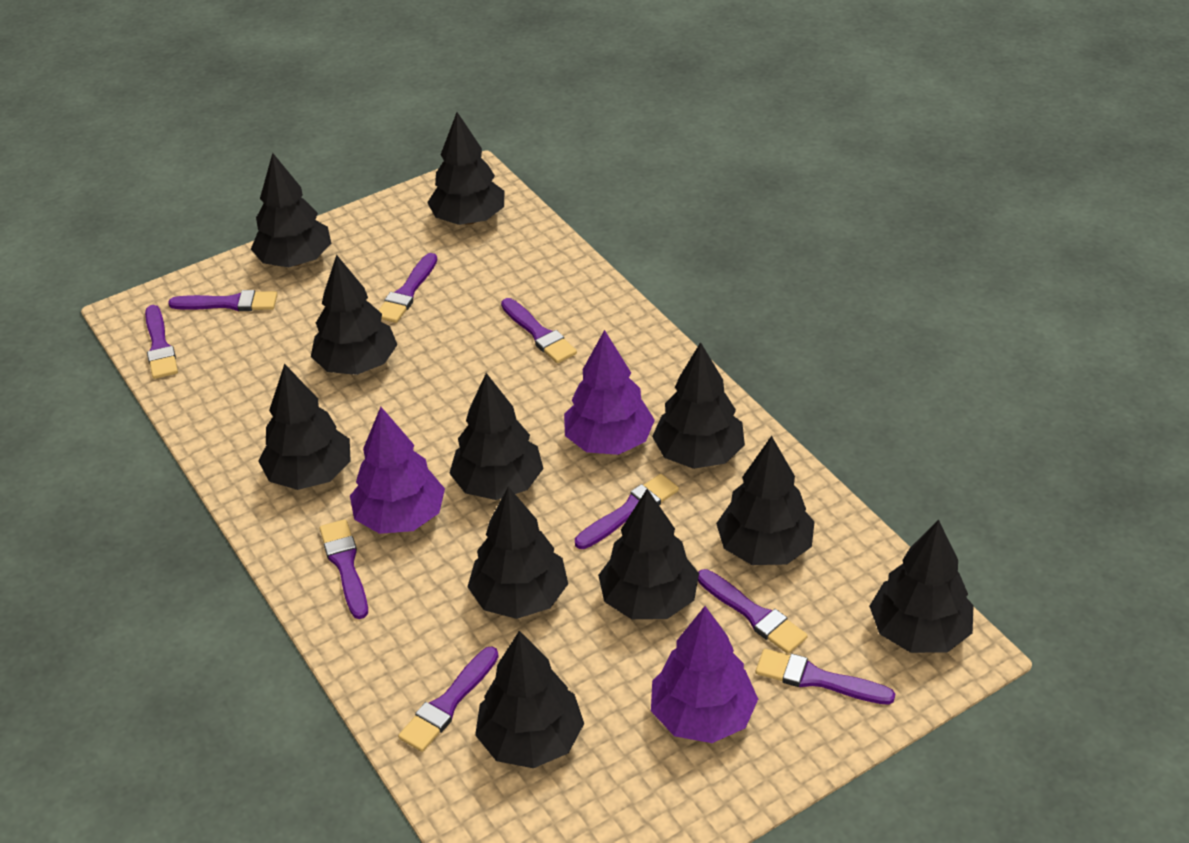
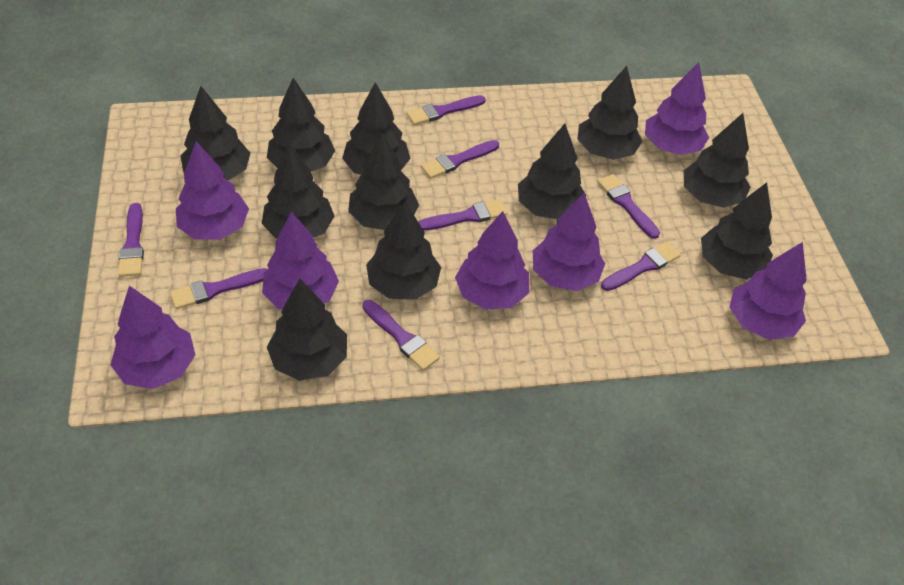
purple brush: [145,305,178,379] [168,290,278,311] [320,519,368,619] [378,253,438,323] [398,647,499,752] [501,298,577,363] [575,474,679,549] [698,569,808,654] [756,649,895,705] = 9 -> [118,203,144,277] [170,268,267,309] [362,300,440,370] [407,95,486,125] [419,199,508,231] [421,140,499,179] [597,174,660,239] [601,242,681,291] = 8
purple tree: [350,407,445,534] [564,330,655,455] [651,606,758,743] = 3 -> [111,286,195,389] [176,141,249,239] [262,212,339,310] [455,211,529,310] [533,193,605,291] [645,62,709,155] [729,242,807,340] = 7

